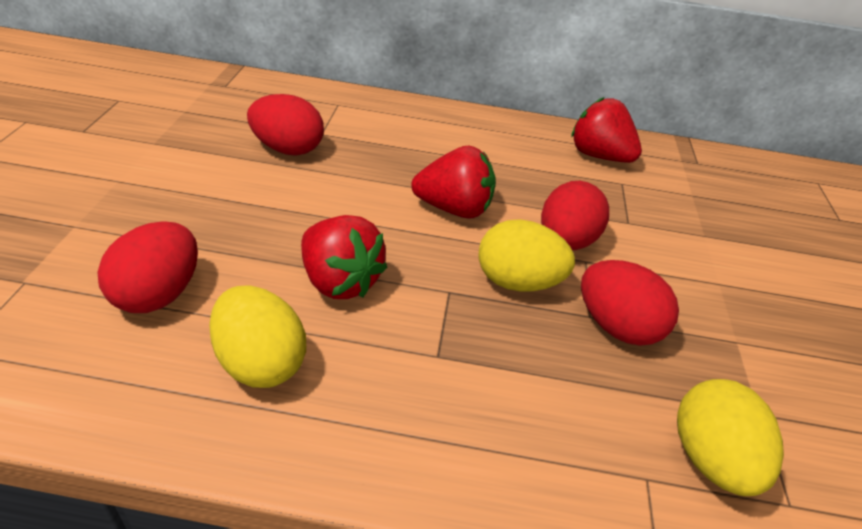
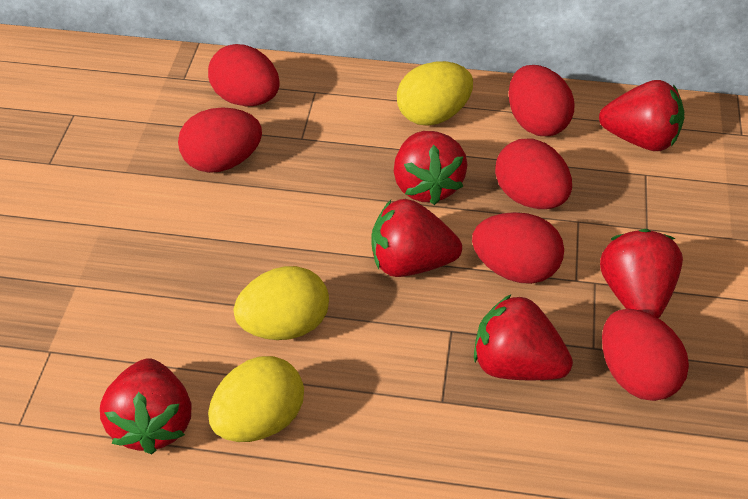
red egg: [97,222,198,313] [247,94,324,156] [541,181,609,250] [581,260,679,346] = 4 -> [178,107,262,173] [208,44,280,106] [472,212,564,284] [495,139,572,209] [509,65,574,136] [602,309,689,401] = 6
red strawberry: [301,215,387,299] [411,146,496,219] [571,97,642,163] = 3 -> [100,358,191,454] [371,199,462,277] [394,131,468,205] [474,294,573,380] [599,80,685,151] [600,229,683,318] = 6

